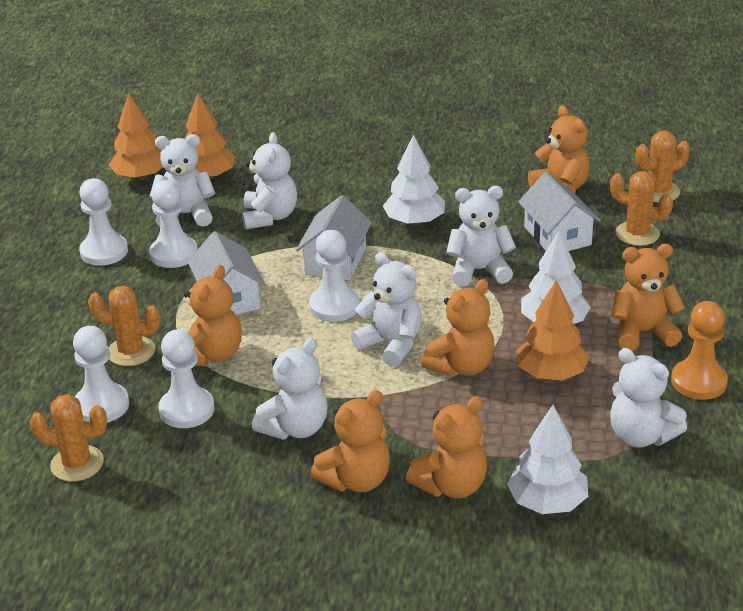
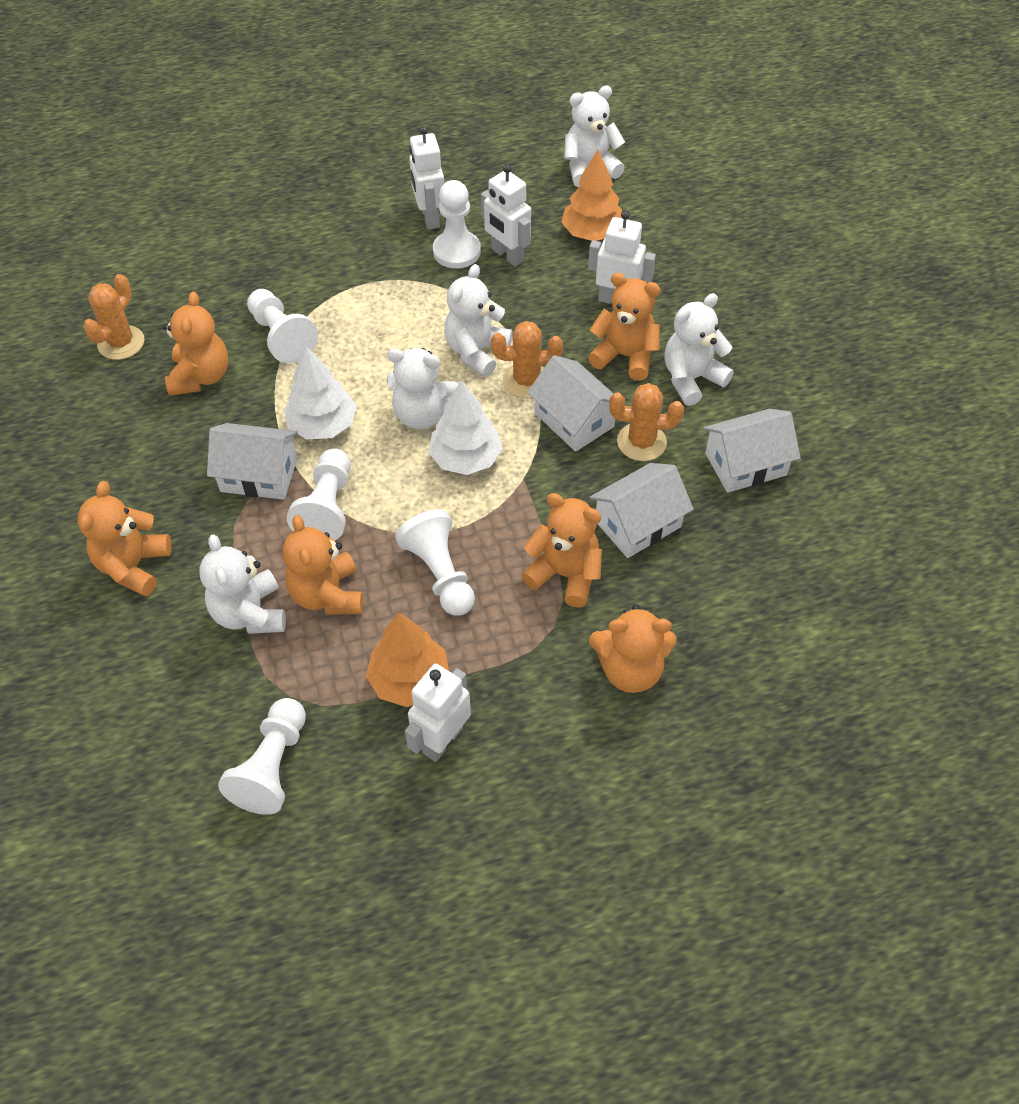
orange cactus: [30,394,107,482] [88,286,160,366] [610,171,673,246] [636,130,690,202] = 4 -> [83,274,144,360] [491,321,563,398] [609,383,684,461] = 3
orange pawn: [671,301,728,400] = 1 -> none = 0
orange tree: [109,93,163,180] [184,93,235,180] [516,280,589,380] = 3 -> [366,613,449,707] [561,150,622,241] = 2
white house: [188,231,265,315] [296,195,372,280] [518,172,600,251] = 3 -> [207,423,298,500] [527,355,615,452] [589,463,694,558] [703,409,801,493] = 4
white robot: none = 0 -> [405,664,471,762] [409,126,444,229] [481,164,531,267] [588,210,656,304] = 4
white teddy bear: [150,134,215,227] [242,132,297,230] [252,338,327,440] [351,252,422,367] [446,186,516,287] [610,348,687,448] = 6 -> [199,534,286,634] [386,348,459,429] [444,264,513,377] [564,86,625,188] [664,293,734,406] = 5
white tree: [383,135,445,225] [507,405,588,514] [521,231,591,324] = 3 -> [284,346,356,439] [428,380,502,475] = 2

